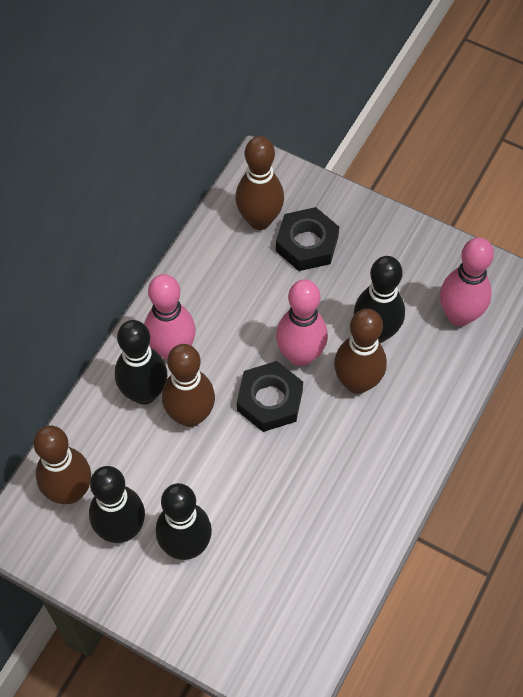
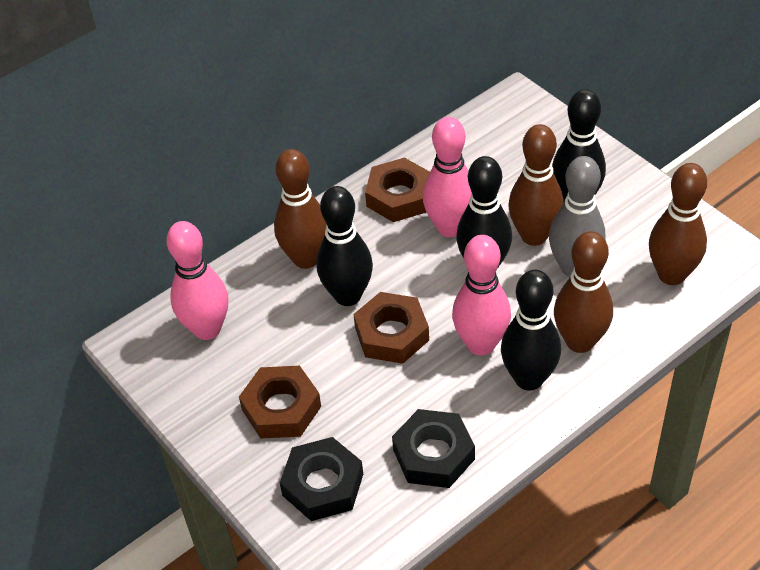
brown nut: none = 0 -> [239,366,321,439] [354,292,429,364] [365,158,430,222] = 3
grey bowling pin: none = 0 -> [549,156,605,277] = 1

